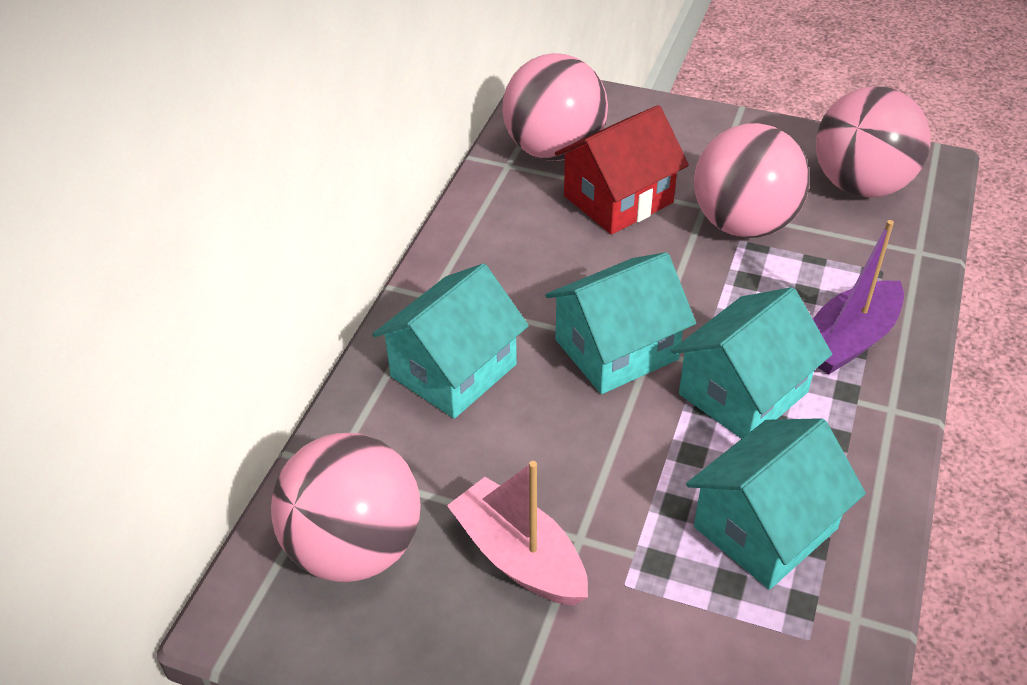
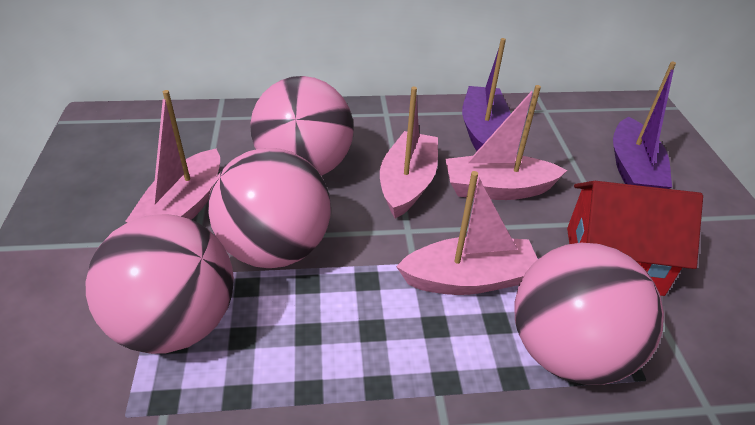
pink boat: [447,461,588,606] = 1 -> [125,90,220,223] [380,87,438,218] [396,171,538,295] [445,85,567,200] = 4
purple boat: [813,220,904,375] = 1 -> [462,38,511,151] [613,62,676,189] = 2
turquoise house: [373,263,529,419] [546,252,696,394] [671,287,832,439] [686,418,866,590] = 4 -> none = 0

